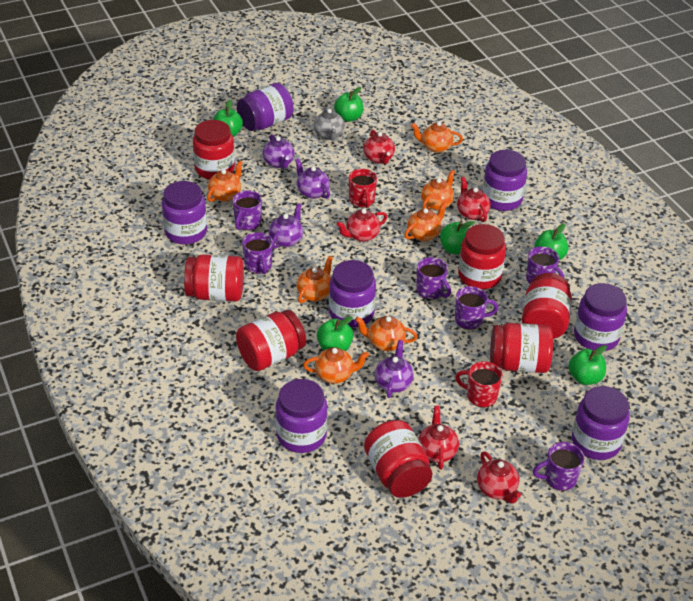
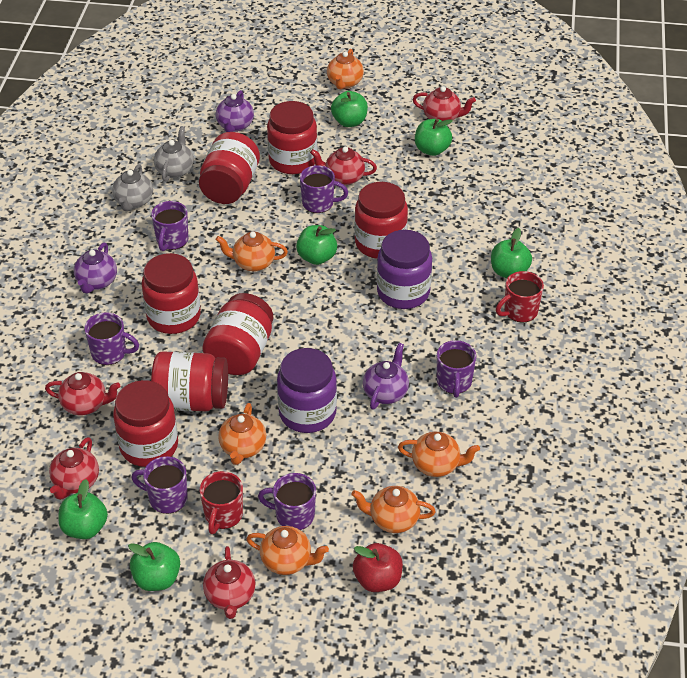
grey teapot: [314,107,345,140] = 1 -> [112,164,153,211] [154,126,193,182] = 2
orange teapot: [207,161,243,202] [297,256,333,303] [303,347,369,384] [355,316,418,351] [404,202,447,241] [411,121,463,153] [421,170,455,211] = 7 -> [216,232,288,272] [218,403,266,465] [246,526,329,575] [327,49,364,89] [351,486,436,533] [398,432,480,477] = 6
purple jar: [162,181,207,245] [237,83,294,131] [276,379,328,453] [329,260,376,328] [483,150,527,211] [572,386,630,460] [574,283,627,351] = 7 -> [277,348,337,433] [377,230,432,309] = 2
purple teapot: [263,134,294,168] [269,203,303,249] [295,158,330,199] [375,340,414,398] = 4 -> [74,242,117,294] [216,90,254,132] [363,343,409,410] = 3
red apple: none = 0 -> [353,543,403,592] = 1

